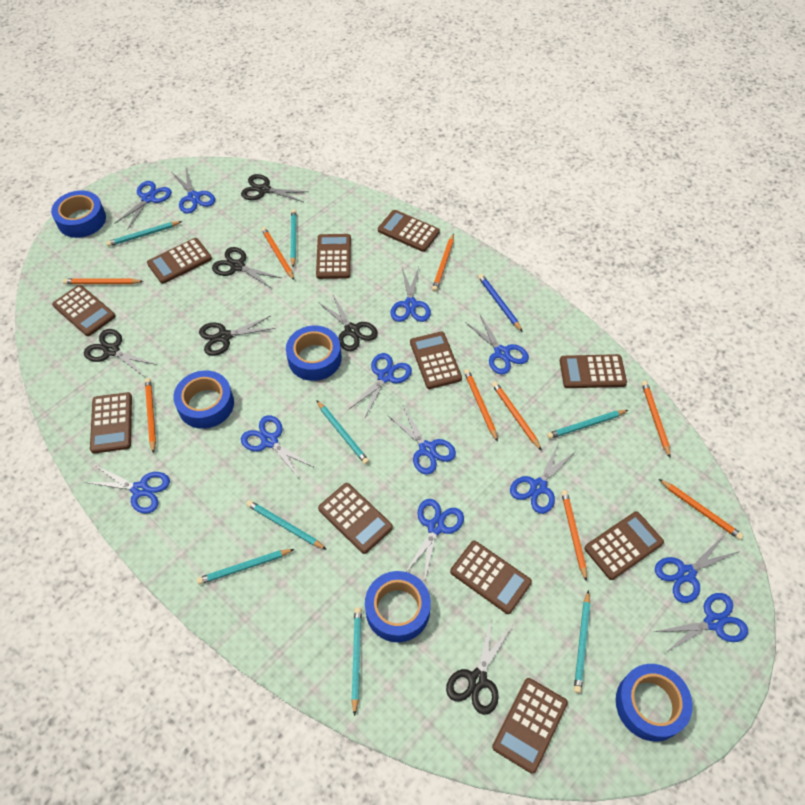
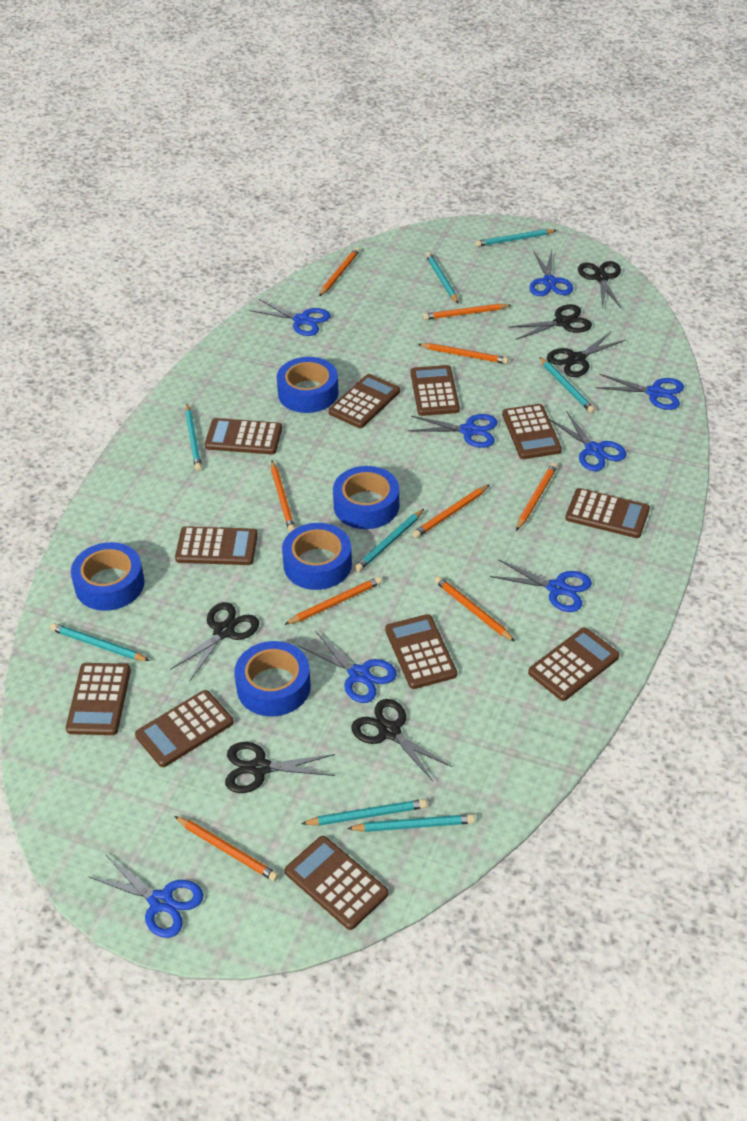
blue pencil: [478,274,522,331] = 1 -> none = 0
blue scissors: [84,465,170,513] [114,181,172,230] [172,168,215,213] [241,415,315,478] [349,353,412,417] [387,406,456,475] [391,267,431,322] [406,499,464,582] [465,315,529,375] [510,442,576,514] [654,593,748,653] [655,537,740,603] = 12 -> [88,854,204,938] [249,299,330,336] [299,631,397,703] [408,414,498,448] [490,559,592,612] [529,250,573,296] [549,411,626,471] [595,374,684,410] = 8

